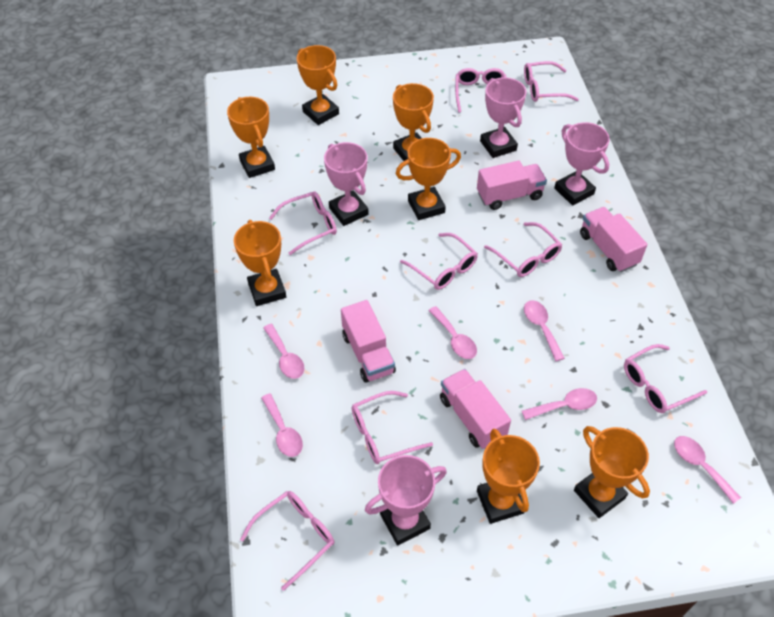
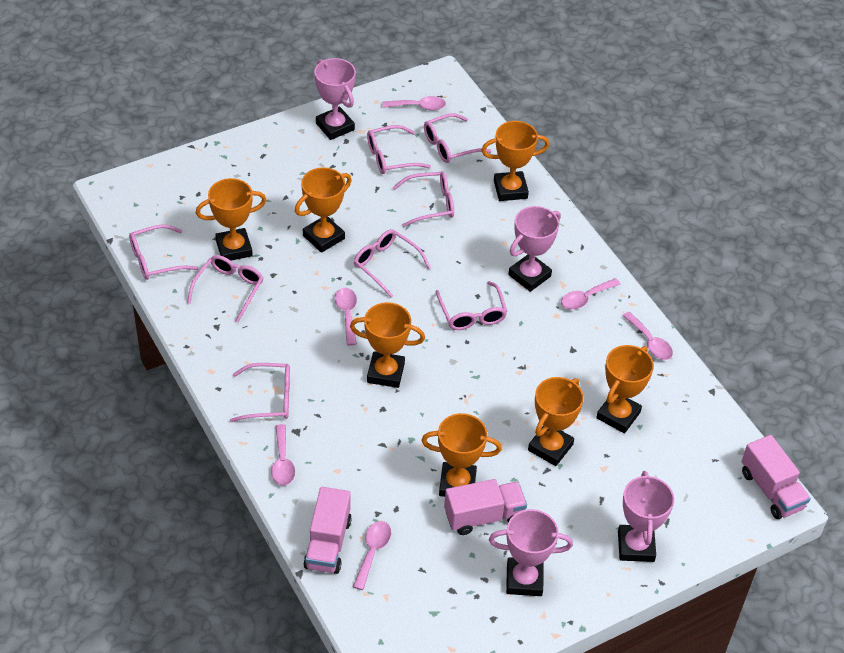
pink truck: [341,300,396,383] [440,369,511,449] [477,161,547,210] [580,207,647,272] = 4 -> [303,487,352,574] [444,479,527,535] [741,435,811,519] = 3

